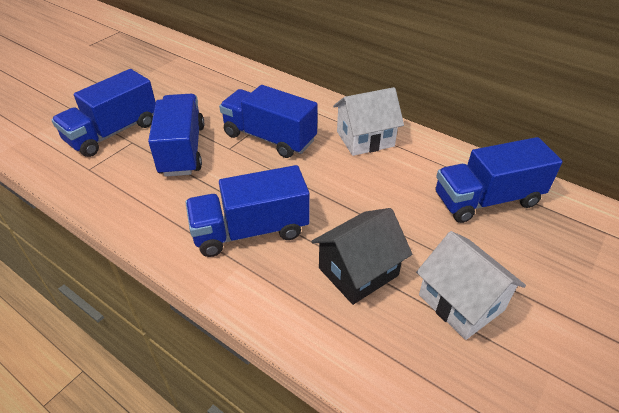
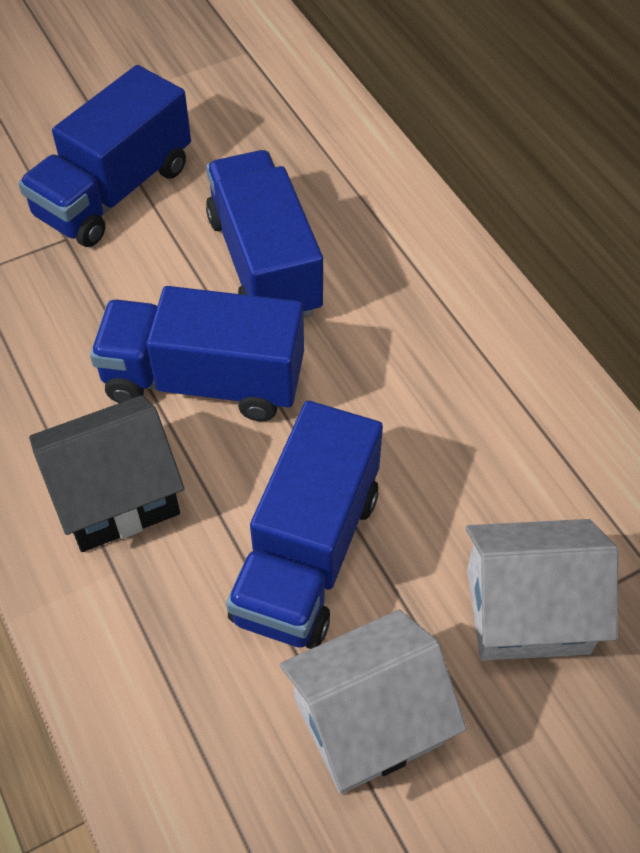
blue truck: [51,69,156,157] [148,94,204,177] [185,165,309,257] [219,85,318,158] [436,137,563,223] = 5 -> [18,65,191,247] [90,286,304,421] [206,150,323,318] [226,401,383,649] = 4

